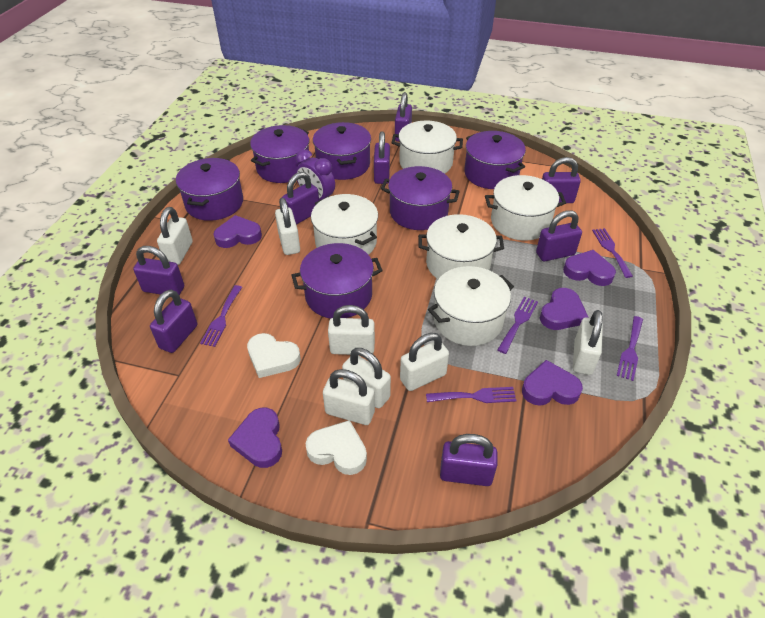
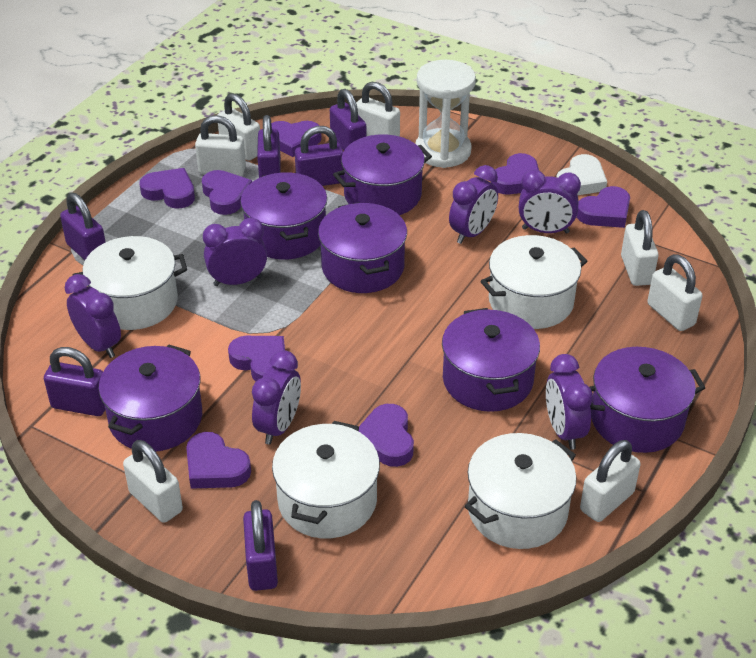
purple clock: [296,149,335,201] = 1 -> [65,274,121,358] [203,218,267,286] [252,350,301,445] [449,165,498,244] [519,169,581,234] [546,354,593,450] = 6
purple fork: [200,285,242,347] [426,387,517,403] [497,296,538,354] [592,228,633,278] [617,316,643,381] = 5 -> none = 0
purple heart: [213,215,262,248] [228,408,282,468] [522,360,583,406] [540,288,588,330] [563,250,616,286] = 5 -> [140,168,195,209] [186,432,251,489] [202,170,252,215] [228,336,285,382] [271,121,322,157] [359,404,414,467] [491,153,539,195] [577,186,630,228] = 8
purple padlock: [133,246,184,295] [150,290,197,353] [282,172,319,225] [374,131,390,184] [395,92,412,142] [440,434,498,486] [536,210,582,261] [542,157,581,203] = 8 -> [44,347,105,416] [60,193,106,260] [243,500,278,591] [257,115,281,178] [295,126,344,186] [330,89,366,151] = 6
white heart: [247,333,301,378] [306,420,367,475] = 2 -> [557,154,607,195] = 1
white hourglass: none = 0 -> [415,60,476,168] = 1
white pot: [311,194,378,255] [392,121,463,174] [418,214,504,279] [428,266,514,346] [485,175,566,241] = 5 -> [73,236,187,330] [272,421,380,538] [465,433,577,549] [480,235,587,329] = 4

